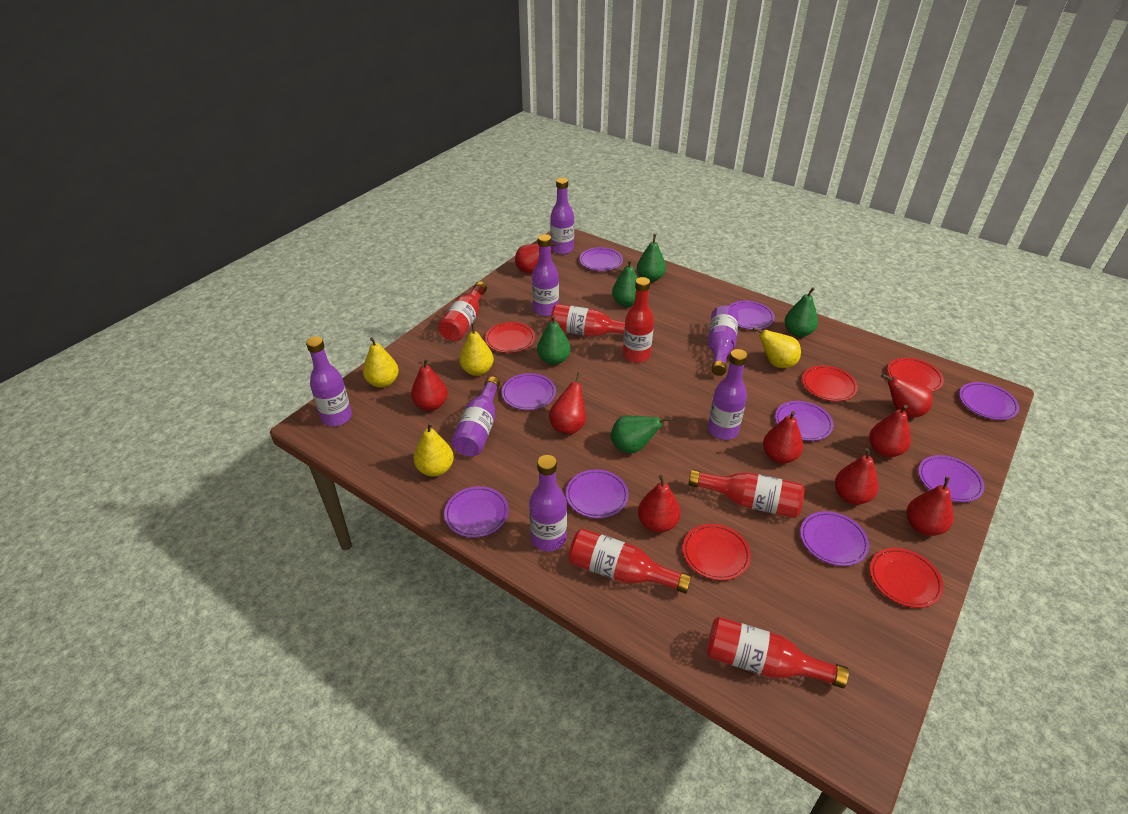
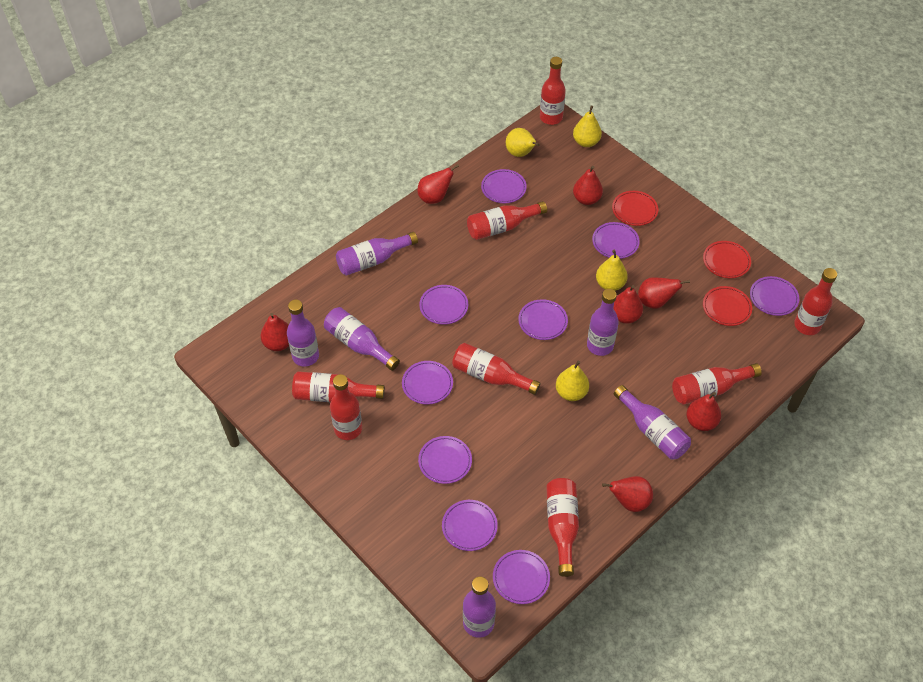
green pear: [537,315,571,365] [611,416,671,453] [612,260,638,307] [637,234,666,282] [785,287,818,337] = 5 -> none = 0
purple bottle: [306,336,352,426] [451,376,500,456] [529,455,567,551] [532,234,559,316] [550,178,574,254] [708,305,738,376] [708,349,747,440] = 7 -> [287,300,319,367] [324,307,400,371] [336,232,418,276] [463,577,496,638] [587,289,619,356] [614,385,691,459] = 6
red bottle: [438,281,487,341] [550,304,625,337] [568,528,692,594] [623,277,654,363] [689,470,805,518] [706,617,849,688] = 6 -> [292,371,385,402] [330,374,362,440] [452,343,540,395] [467,201,547,240] [540,57,566,125] [546,478,579,577] [672,363,762,405] [794,268,837,335] = 8
red pear: [411,358,448,411] [515,243,558,273] [549,372,586,434] [638,475,681,533] [763,411,803,464] [835,448,878,505] [869,405,911,457] [881,374,933,418] [907,477,954,536] = 9 -> [261,313,289,351] [417,164,459,204] [573,166,603,205] [602,476,653,512] [613,285,643,324] [638,277,690,309] [686,392,721,431] = 7
red plate: [485,322,535,353] [683,524,751,580] [802,365,858,401] [870,548,944,608] [887,358,944,392] = 5 -> [612,191,658,226] [703,241,751,278] [703,286,752,326] = 3

